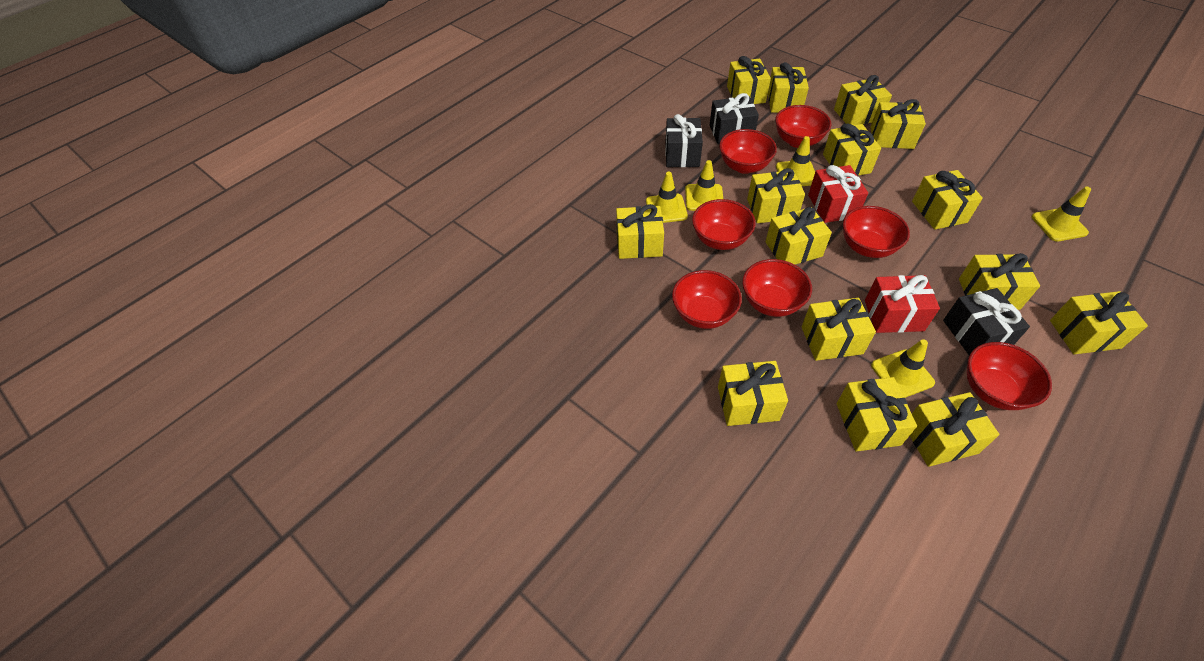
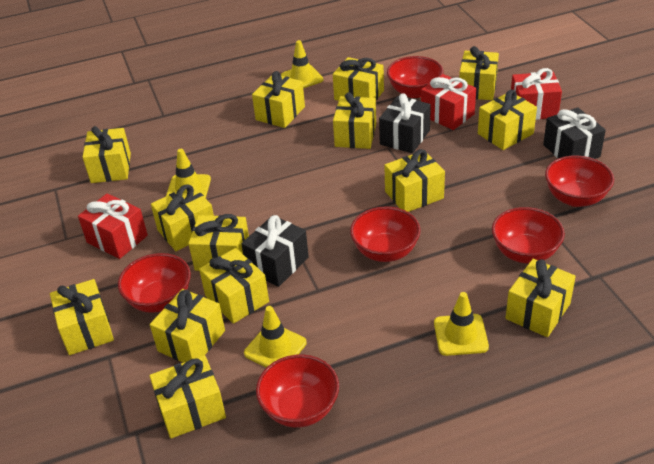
red bowl: [672,270,742,329] [692,199,756,250] [719,129,777,174] [742,259,812,317] [775,105,832,148] [843,206,910,258] [967,342,1052,410] = 7 -> [118,253,191,313] [256,354,339,428] [350,206,421,262] [387,56,443,98] [492,207,565,263] [545,155,614,207] = 6
red gift: [808,165,868,223] [865,275,940,333] = 2 -> [78,193,148,259] [421,74,476,130] [511,68,562,120] = 3
yellow gift: [616,204,664,259] [718,361,788,426] [727,56,771,104] [747,168,805,223] [765,207,832,264] [768,62,809,113] [801,298,876,361] [823,123,881,176] [834,75,892,125] [837,377,917,451] [870,99,926,149] [910,392,1000,467] [912,170,983,230] [959,253,1040,310] [1050,291,1148,354] = 15 -> [50,279,114,355] [83,126,131,183] [149,355,226,439] [150,289,225,363] [151,184,214,251] [188,214,249,271] [199,248,269,324] [252,71,305,128] [333,57,384,101] [333,92,376,149] [384,149,445,212] [459,46,499,100] [478,90,537,150] [506,259,576,337] = 14
yellow traffic cone: [646,172,688,223] [685,160,723,211] [776,136,815,186] [871,339,935,398] [1032,187,1091,242] = 5 -> [166,149,211,198] [244,306,307,368] [281,40,323,88] [434,292,489,356] = 4

